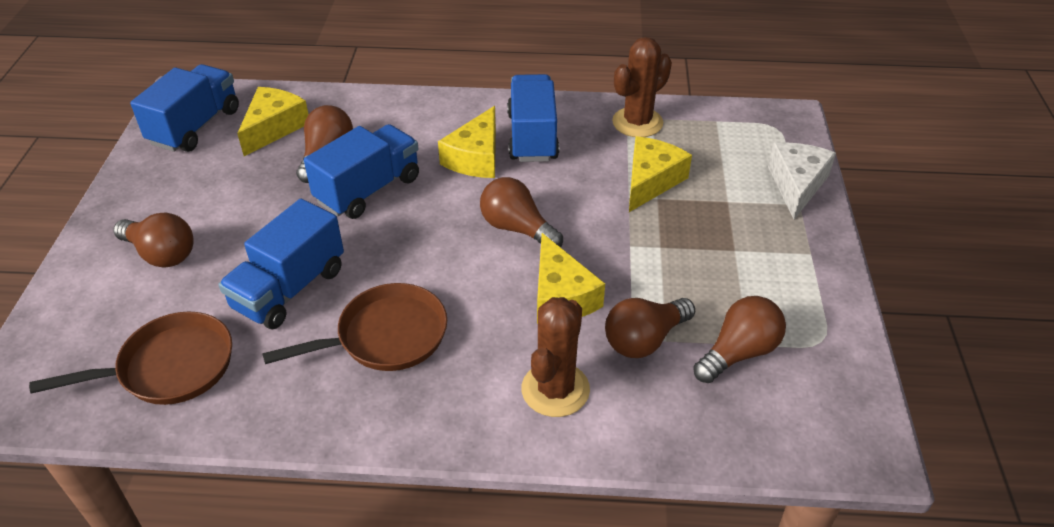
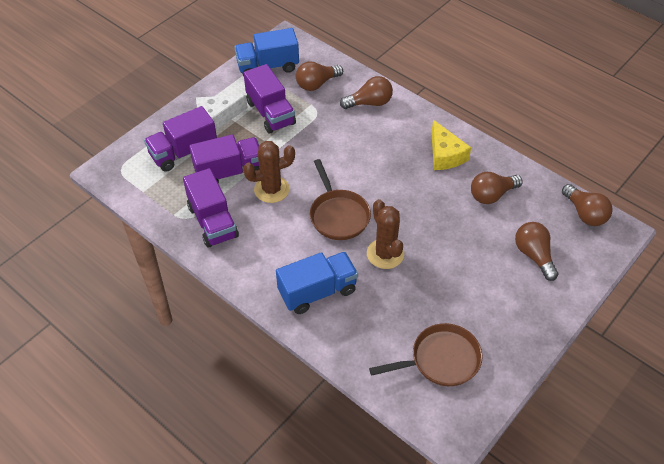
blue truck: [130,64,239,152] [218,199,344,329] [304,124,419,219] [507,74,559,162] = 4 -> [234,28,299,77] [276,252,358,314] = 2
purple truck: none = 0 -> [144,106,217,172] [183,168,239,248] [189,134,260,184] [244,64,296,134] = 4
yellow cheese: [237,87,309,156] [438,106,496,178] [537,233,605,324] [629,136,692,212] = 4 -> [431,120,471,170] = 1

